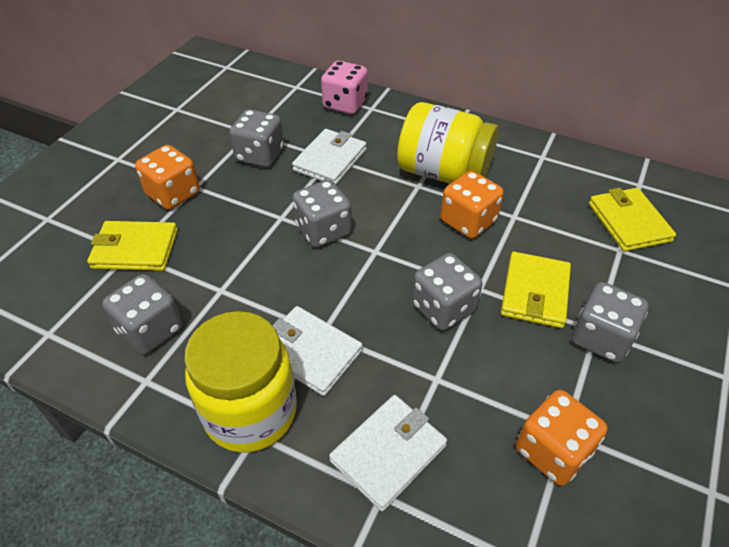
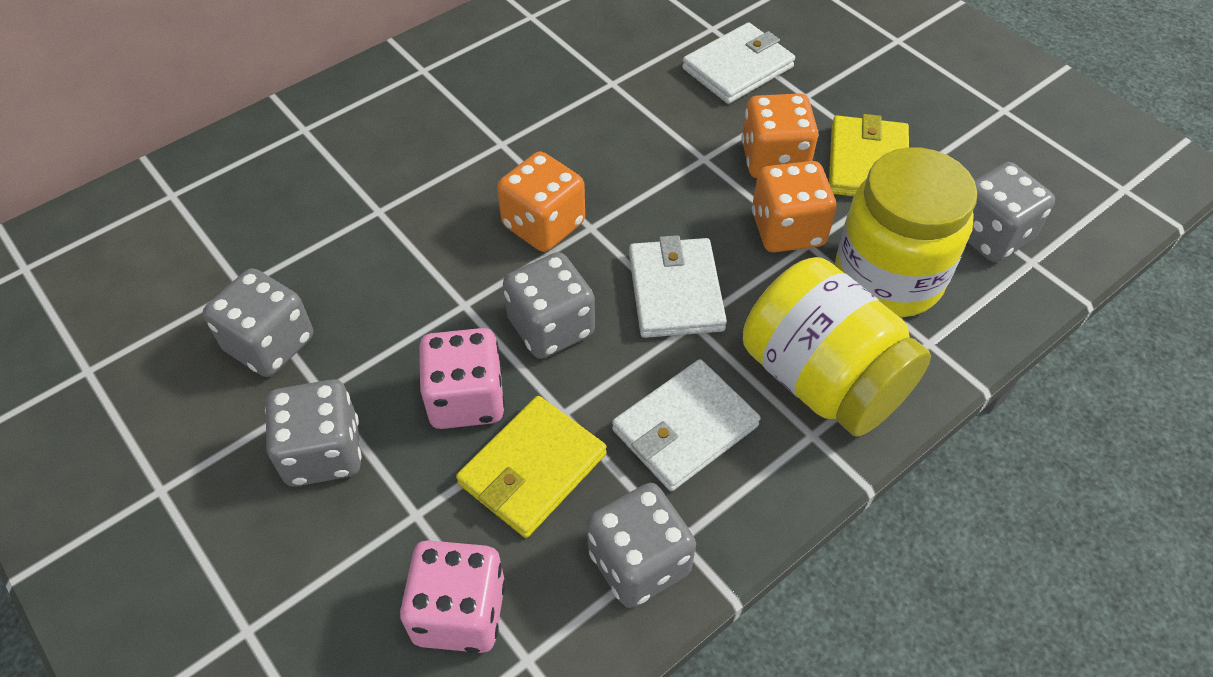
pink dice: [321,61,368,114] = 1 -> [400,540,506,653] [419,328,505,429] = 2
yellow wallet: [87,221,178,271] [501,252,571,328] [589,188,676,252] = 3 -> [456,396,607,538] [829,114,909,196] = 2

